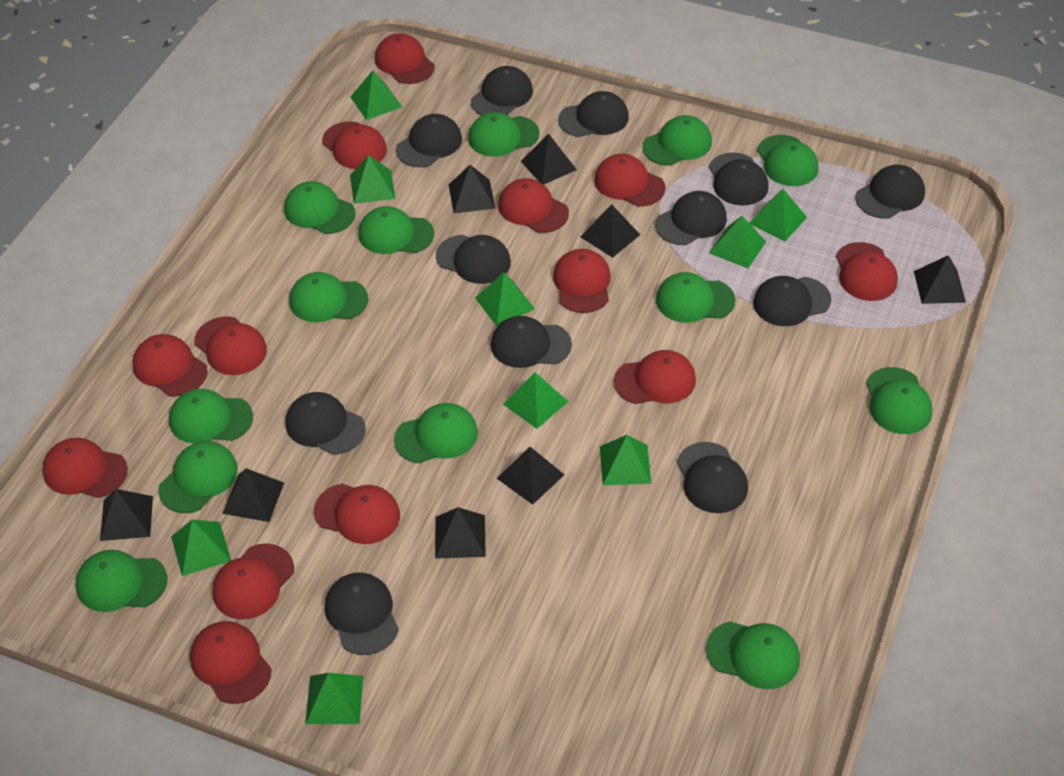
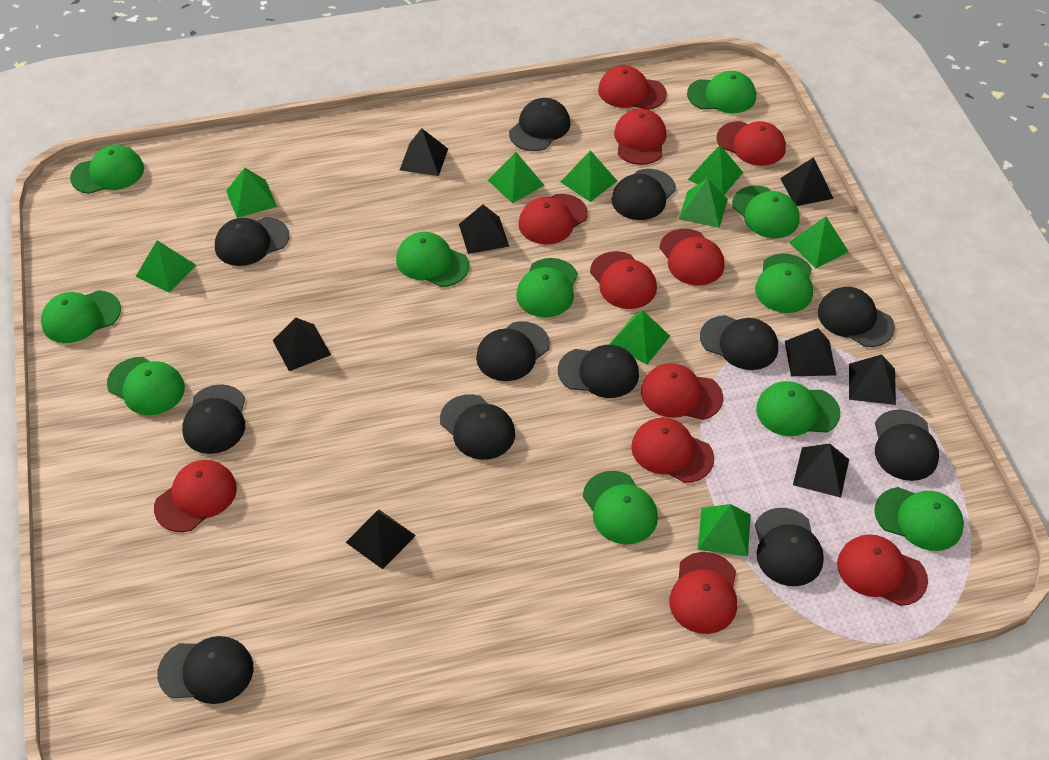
green cap: [76,550,167,612] [158,441,238,513] [169,389,253,444] [284,181,356,234] [290,272,368,322] [358,206,434,254] [394,403,478,463] [468,112,540,157] [643,115,712,166] [656,272,735,323] [706,621,800,689] [757,135,818,186] [866,367,933,434] = 13 -> [41,290,121,343] [70,145,144,194] [107,357,185,415] [396,232,469,287] [516,258,578,317] [583,471,658,544] [687,71,756,113] [732,186,800,238] [755,253,813,313] [756,381,840,436] [874,487,964,551] = 11
red cap: [42,438,128,498] [132,334,208,397] [190,621,272,704] [195,316,267,375] [212,543,294,620] [314,484,400,544] [322,122,387,169] [375,33,435,84] [498,178,569,233] [553,249,611,313] [594,154,665,206] [614,350,696,404] [836,242,898,301] = 13 -> [154,460,237,532] [518,194,588,244] [590,251,657,309] [598,66,667,110] [614,109,667,165] [631,418,714,483] [641,363,723,420] [659,229,725,285] [669,552,737,634] [716,121,786,166] [837,534,928,606] = 11

